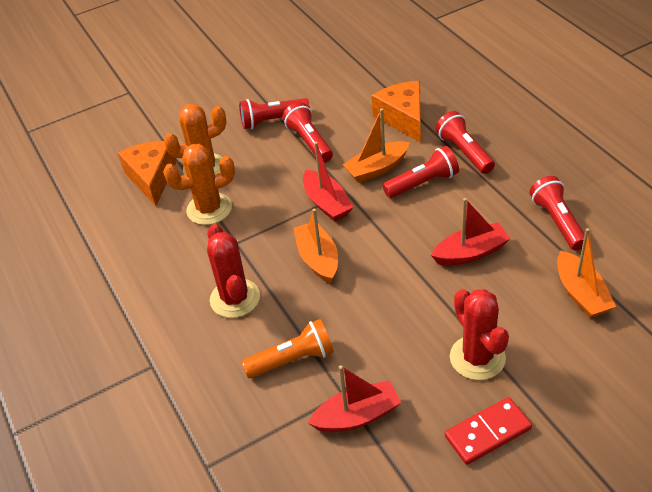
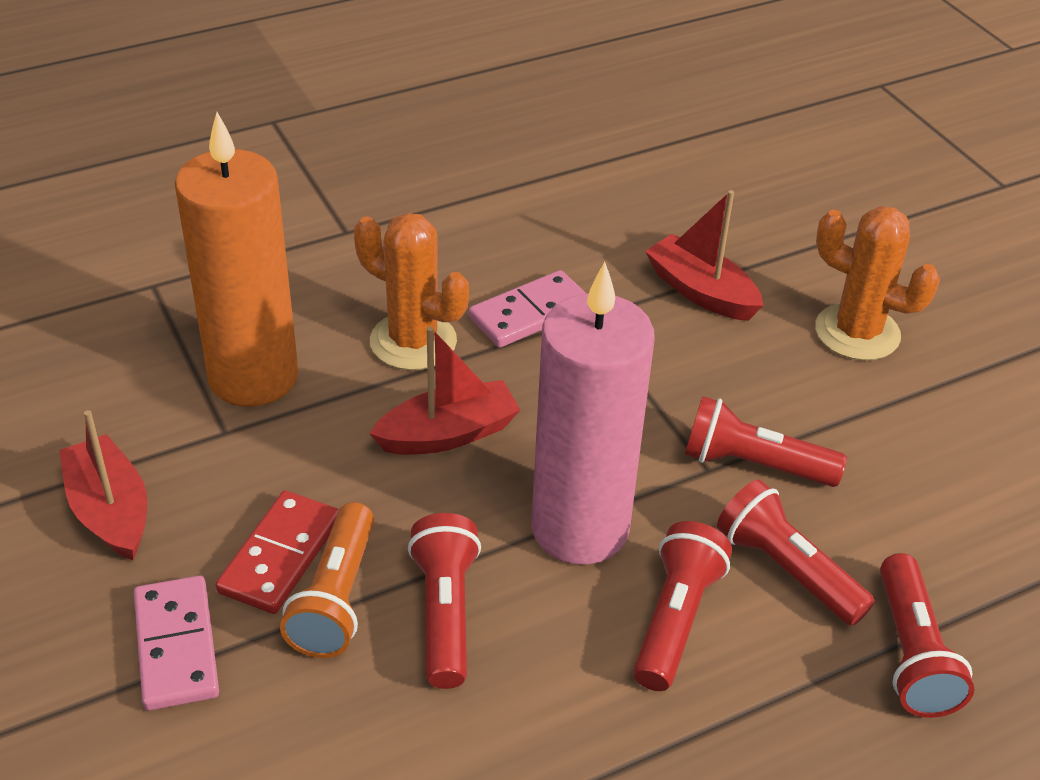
orange boat: [294,209,338,284] [343,108,410,183] [557,228,616,318] = 3 -> none = 0
orange candle: none = 0 -> [175,112,298,407] = 1
orange cheese: [118,141,177,206] [372,81,421,142] = 2 -> none = 0
pink candle: none = 0 -> [531,262,655,565] = 1
pink domino: none = 0 -> [134,576,219,711] [469,270,587,348] = 2
red cactus: [207,224,260,318] [450,289,509,380] = 2 -> none = 0

